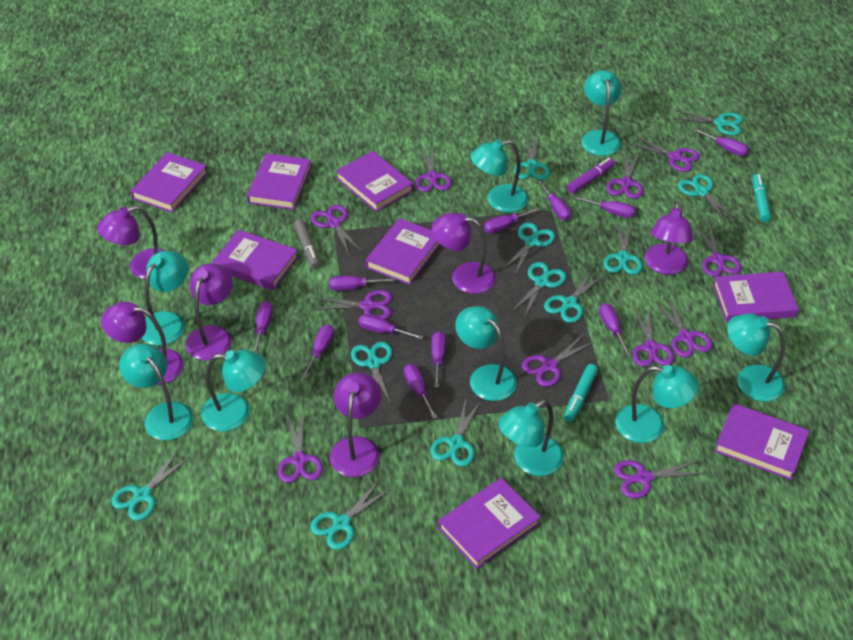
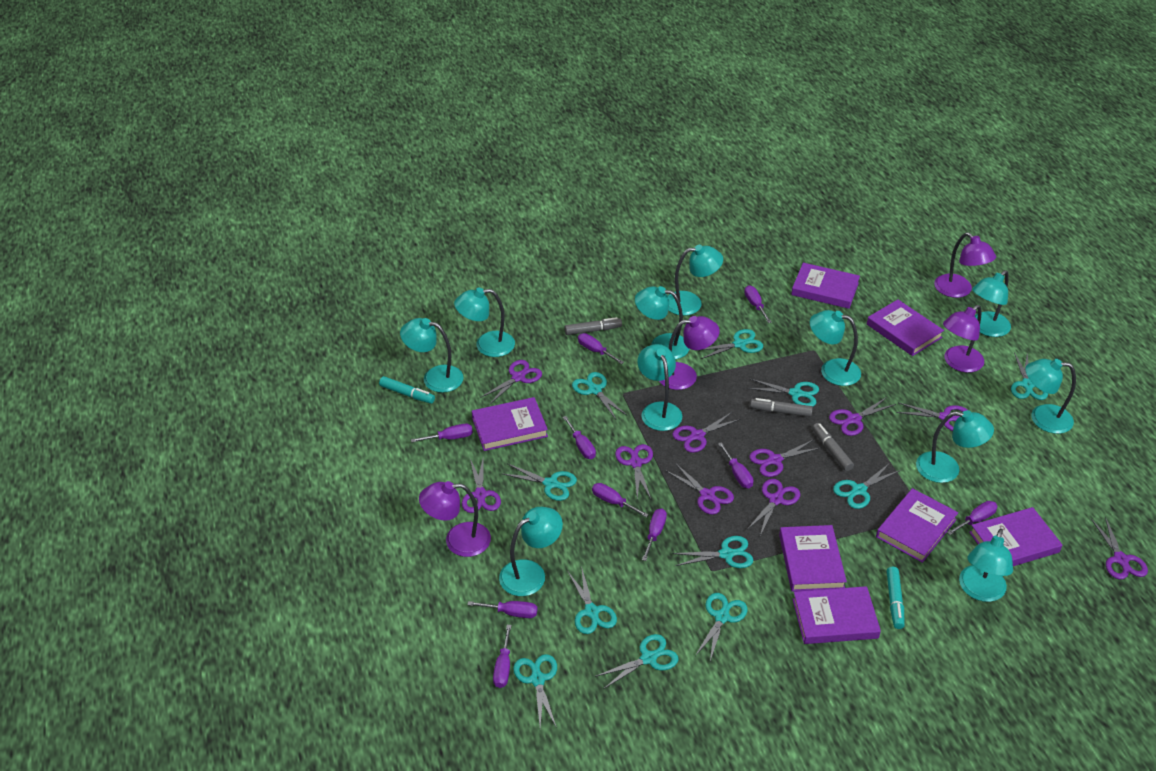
grey marker: [294,219,320,269] = 1 -> [565,317,622,335] [750,398,813,417] [812,423,854,471] = 3
purple book: [131,152,208,213] [212,230,298,290] [247,153,312,210] [336,151,413,212] [365,218,441,285] [438,478,541,569] [713,272,799,322] [714,403,810,480] = 8 -> [472,397,548,451] [779,525,847,592] [791,263,860,309] [792,586,881,644] [867,300,944,356] [876,488,958,563] [969,507,1062,566] = 7
purple lamp: [97,206,166,279] [101,302,184,385] [186,263,233,360] [330,372,381,477] [432,213,496,294] [645,201,694,275] = 6 -> [419,481,491,557] [659,316,720,390] [934,233,996,298] [943,305,984,373] = 4
purple marker: [567,158,615,193] = 1 -> none = 0
purple scissors: [278,415,323,483] [311,205,361,256] [314,290,392,319] [415,146,452,192] [522,334,594,387] [606,151,643,199] [614,460,704,499] [631,136,700,172] [632,307,674,367] [655,297,713,357] [695,224,741,277] = 11 -> [462,455,501,513] [480,360,542,405] [615,444,653,499] [665,463,734,515] [672,412,741,453] [747,479,800,535] [749,439,822,477] [829,397,896,436] [896,403,967,431] [1091,517,1148,580] = 10
purple screwdriver: [253,301,273,353] [302,325,334,378] [329,276,395,291] [358,314,424,340] [404,364,438,419] [431,331,446,387] [484,207,540,234] [537,179,572,221] [574,196,635,218] [599,303,631,356] [693,128,749,156] = 11 -> [411,424,473,443] [467,601,537,618] [493,625,512,688] [563,416,596,459] [578,333,624,364] [592,483,649,517] [642,508,667,561] [718,442,753,488] [744,285,772,323] [947,501,997,535] = 10
turquoise lamp: [119,344,193,440] [142,251,188,346] [201,350,266,431] [455,306,517,401] [470,139,529,213] [498,400,564,476] [581,70,621,156] [615,365,699,443] [727,313,785,402] = 9 -> [400,318,464,393] [454,288,515,357] [499,507,563,596] [635,286,690,359] [637,344,682,431] [668,245,723,316] [810,310,861,386] [916,410,994,483] [959,529,1013,602] [972,270,1011,337] [1025,359,1076,434] = 11

